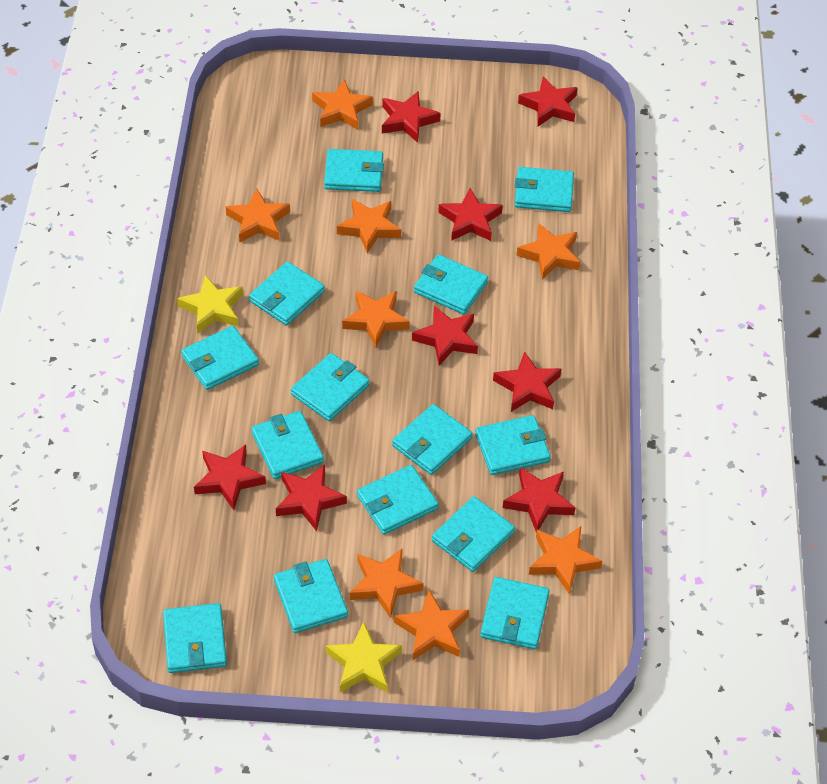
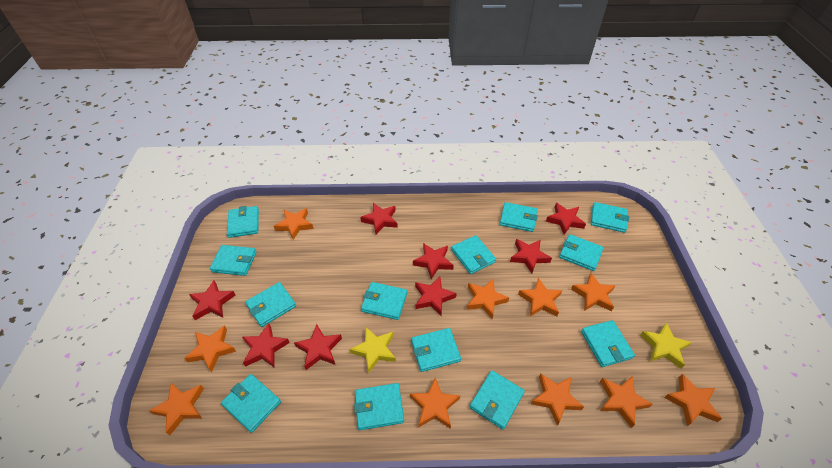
orange star: [226,189,290,243] [312,79,373,129] [337,199,401,253] [342,291,410,348] [350,548,424,618] [394,590,469,660] [516,223,581,280] [529,526,602,594] = 8 -> [149,383,204,435] [184,326,236,372] [274,208,314,240] [410,378,460,429] [467,279,509,319] [518,278,563,317] [531,374,584,426] [571,273,616,311] [600,376,653,428] [664,374,722,426] = 10
turquoise wallet: [163,603,227,673] [181,326,259,390] [249,262,325,325] [252,411,324,479] [274,559,348,633] [291,353,370,421] [324,149,384,192] [357,465,439,535] [392,404,473,475] [414,254,488,315] [432,496,515,572] [475,415,551,475] [480,577,550,649] [515,167,574,212] = 14 -> [210,245,257,276] [221,374,281,433] [227,206,259,238] [245,282,296,327] [354,383,404,430] [361,282,407,320] [411,328,461,372] [451,235,496,274] [470,370,525,430] [500,202,538,232] [559,234,604,271] [581,320,635,367] [591,202,629,233] = 13

